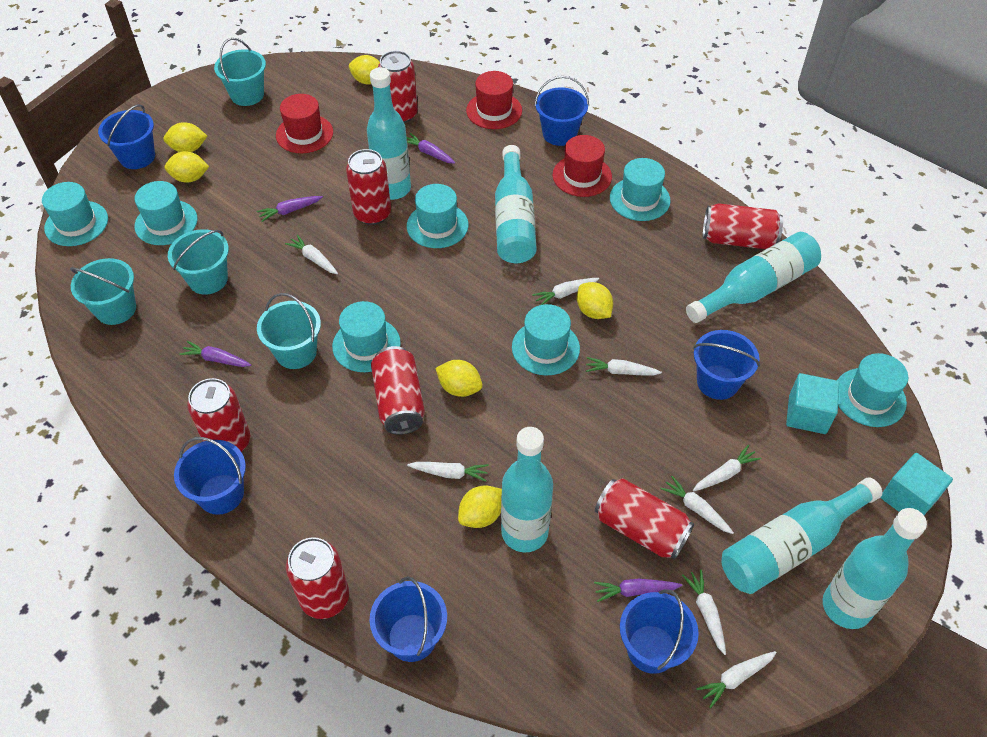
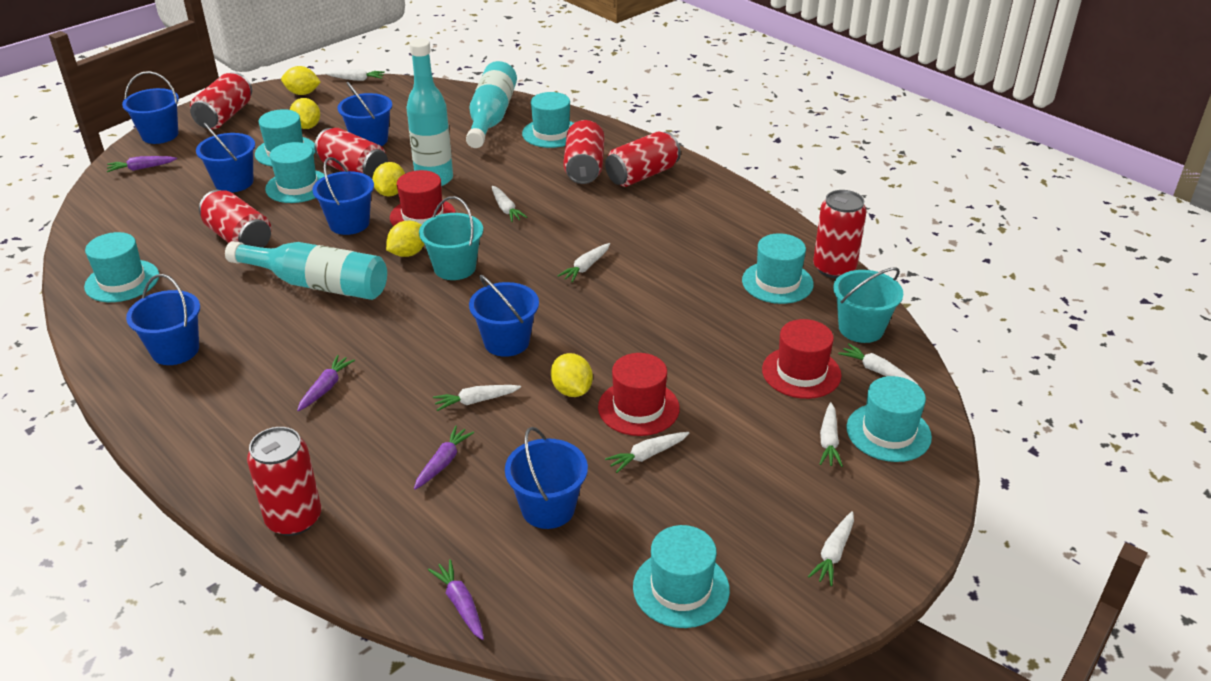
blue bucket: [98,104,155,169] [174,437,246,515] [370,576,447,662] [534,76,589,146] [620,589,699,674] [693,330,760,400] = 6 -> [122,71,179,144] [126,274,200,365] [196,122,255,192] [312,157,374,235] [338,82,392,146] [469,275,539,357] [505,427,588,529] = 7
turquoise bottle: [367,67,411,200] [495,145,537,263] [501,427,553,552] [686,232,821,323] [721,477,882,594] [823,508,927,629] = 6 -> [225,241,387,300] [406,39,453,186] [466,61,517,148] = 3
turquoise bucket: [70,258,136,325] [168,229,229,295] [214,38,266,106] [257,293,321,369] = 4 -> [419,196,483,280] [833,267,903,343] = 2
turquoise cube: [786,373,839,434] [880,453,953,515] = 2 -> none = 0
yellow lemon: [163,122,207,152] [164,151,209,183] [349,55,380,85] [436,360,483,397] [458,485,502,528] [577,282,613,319] = 6 -> [281,66,321,95] [290,98,320,129] [372,162,405,196] [386,221,424,257] [551,353,593,397] = 5

